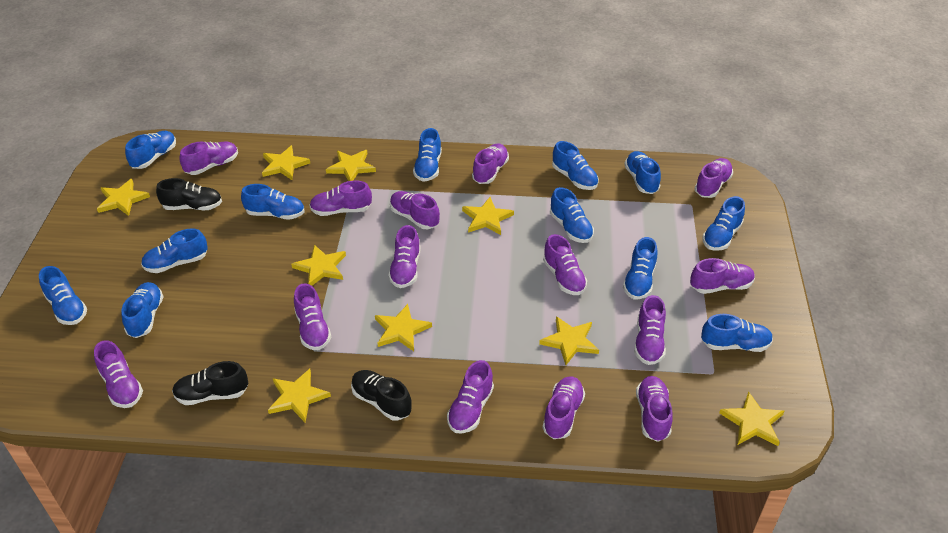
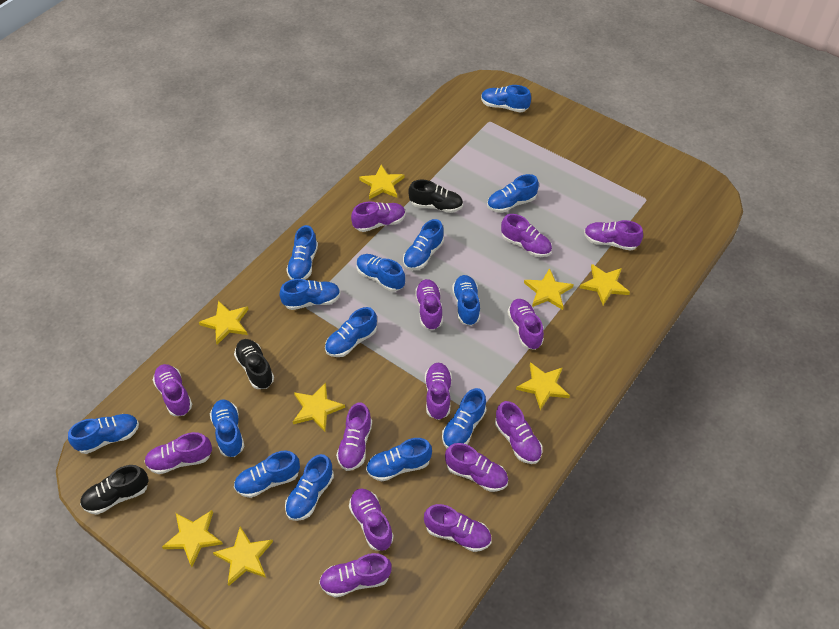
blue shoe: [39,266,87,325] [121,282,164,338] [125,131,176,169] [141,228,207,273] [241,184,305,220] [413,128,442,182] [550,187,594,243] [552,141,599,190] [623,237,657,299] [624,151,661,194] [701,314,773,352] [702,196,745,251] = 12 -> [68,414,139,454] [210,399,244,457] [234,451,300,498] [280,279,341,310] [285,454,334,521] [286,225,318,280] [325,307,377,357] [356,254,405,292] [366,438,432,481] [403,219,444,270] [442,388,486,448] [452,275,480,326] [481,85,531,113] [487,174,539,213] = 14
yellow star: [97,179,150,216] [262,145,310,180] [268,369,331,422] [291,245,346,286] [326,150,376,181] [375,304,432,351] [462,197,514,235] [539,316,599,365] [719,391,784,446] = 9 -> [162,510,223,567] [199,300,249,345] [212,527,273,586] [293,382,345,432] [359,164,404,199] [516,362,570,410] [524,268,574,310] [580,264,630,305] = 8

